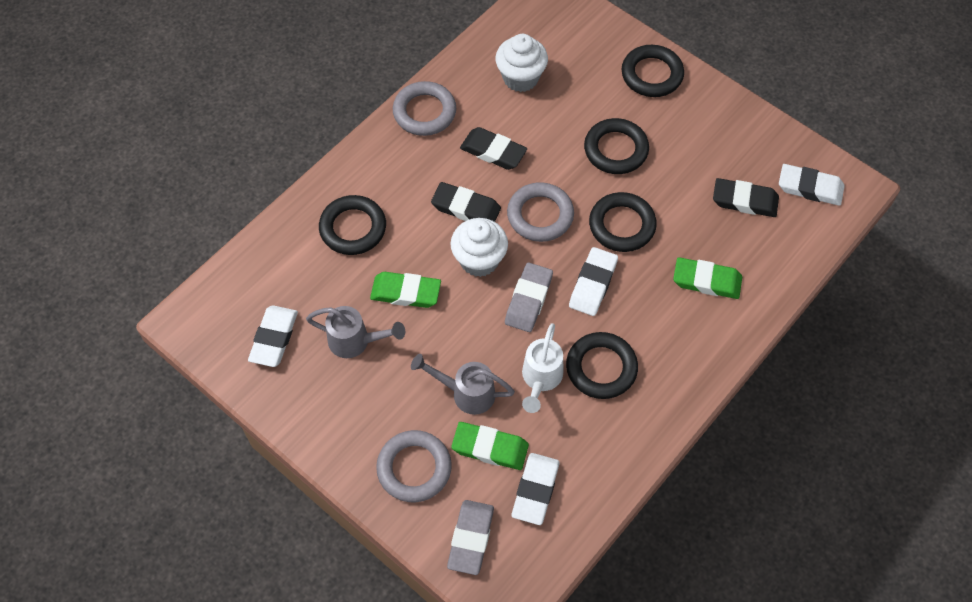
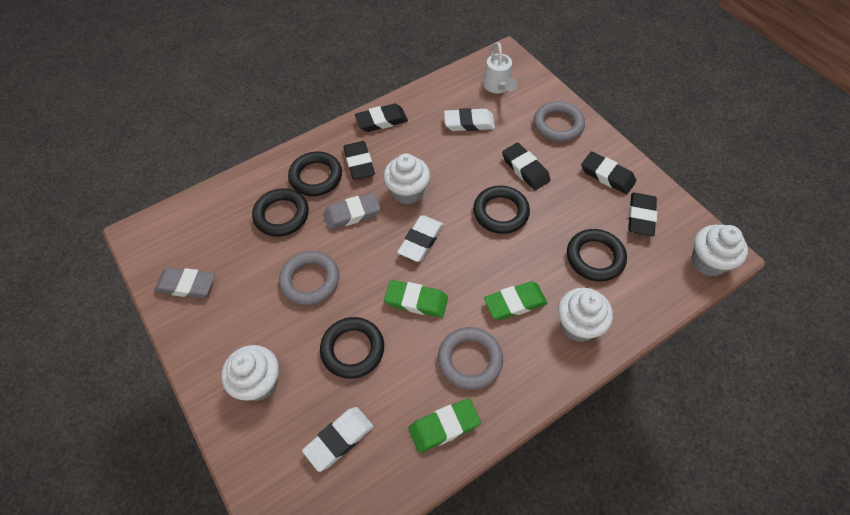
black eraser: [431,182,501,222] [460,127,527,170] [713,178,779,217] = 3 -> [343,141,375,180] [355,104,408,132] [502,143,551,190] [581,151,636,194] [628,193,657,236] = 5
grey watering can: [306,306,405,358] [411,354,515,415] = 2 -> none = 0
white cupcake: [450,218,508,277] [495,34,548,92] = 2 -> [221,345,279,401] [383,154,430,205] [558,288,613,342] [691,225,748,276] = 4
white eraser: [248,305,298,367] [512,453,560,525] [569,247,618,316] [779,164,845,206] = 4 -> [302,407,374,472] [397,216,444,262] [444,108,495,131] = 3

